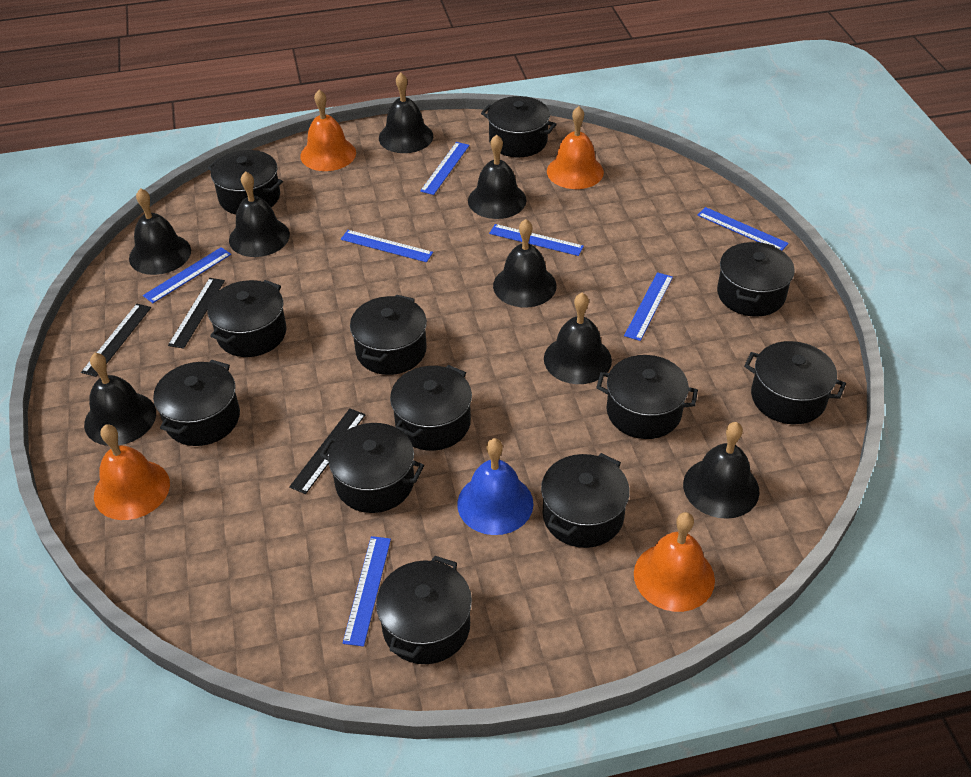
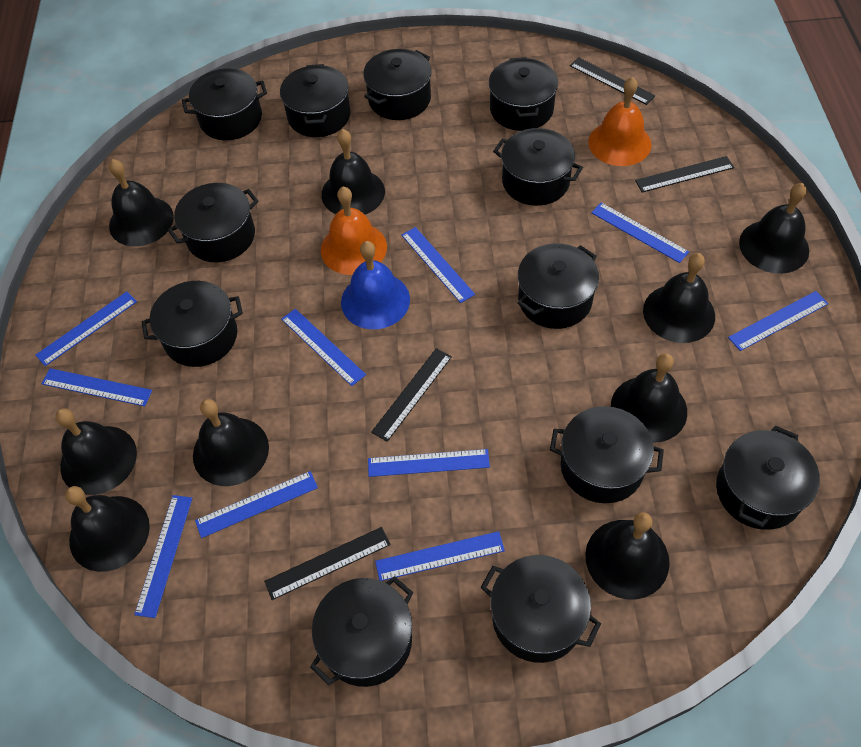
black bell: [84,353,156,446] [129,188,191,275] [229,171,290,257] [379,73,433,153] [468,134,526,219] [493,219,557,307] [544,293,612,384] [683,422,760,519] = 8 -> [55,408,137,495] [65,486,150,572] [109,159,174,246] [193,399,269,486] [321,129,385,215] [585,512,670,599] [611,353,687,443] [643,253,715,343] [739,183,809,274] = 9
black ruler: [81,304,151,377] [168,278,225,349] [289,409,366,494] = 3 -> [264,527,391,600] [371,348,452,442] [570,57,655,105] [635,156,734,193] = 4
blue ruler: [143,247,231,303] [341,230,433,262] [343,536,391,647] [420,142,470,195] [489,224,584,256] [624,272,673,341] [697,207,789,251] = 7 -> [36,292,137,366] [41,368,152,407] [134,495,192,618] [195,471,318,538] [281,309,366,386] [368,449,490,477] [375,531,505,581] [401,227,475,303] [591,202,689,263] [728,291,829,351] = 10
orange bell: [94,424,170,520] [300,90,356,171] [547,106,604,189] [634,512,715,612] = 4 -> [321,186,387,275] [588,77,652,166] = 2

